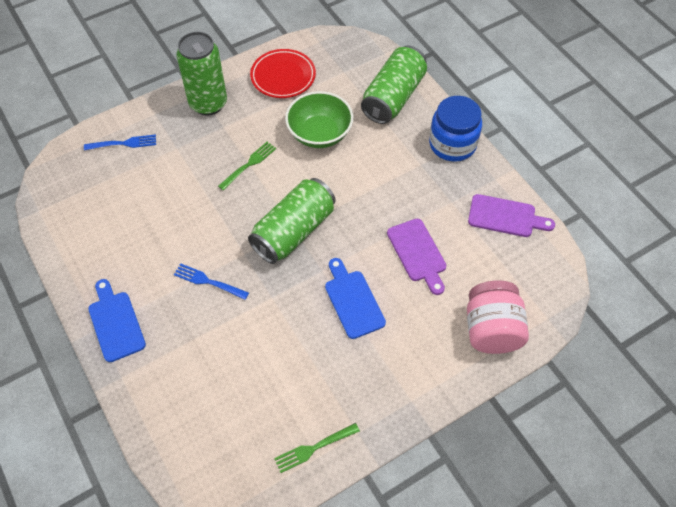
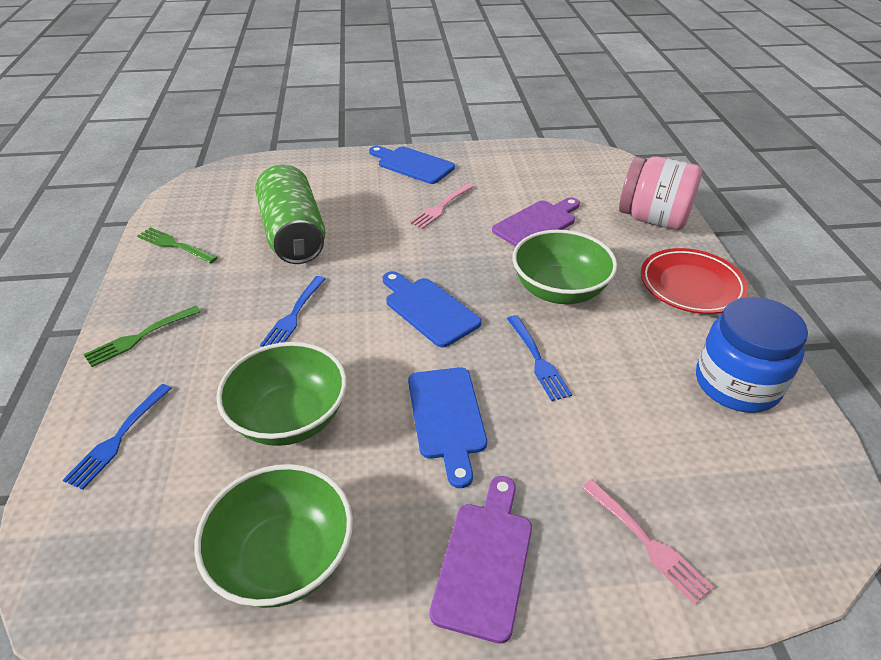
blue cutting board: [88,279,146,362] [325,258,386,339] = 2 -> [369,146,455,184] [383,271,481,348] [408,367,487,488] = 3
blue fork: [84,134,156,150] [174,263,249,300] = 2 -> [63,384,172,490] [260,276,325,347] [507,315,572,401] = 3
green bowl: [285,91,353,148] = 1 -> [194,464,353,608] [216,342,347,446] [513,230,617,304] = 3
green can: [176,32,227,115] [248,178,336,264] [361,46,427,124] = 3 -> [255,164,326,264] = 1
pink fork: none = 0 -> [409,183,474,229] [581,479,714,605] = 2

